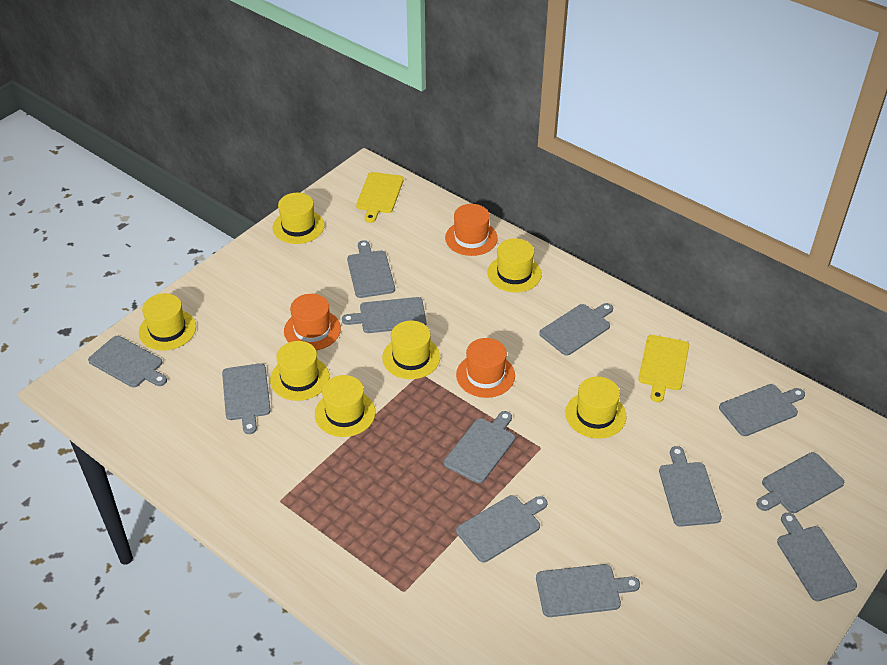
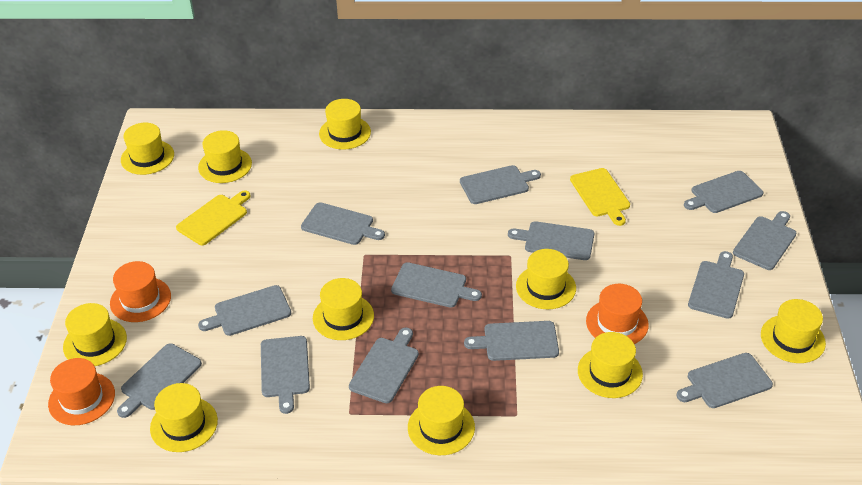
grey cutting board: [88,336,167,387] [222,363,271,434] [342,297,426,333] [347,240,395,298] [444,411,515,483] [456,495,547,562] [536,564,640,617] [539,303,613,356] [659,446,722,527] [719,384,805,436] [756,452,844,513] [777,513,857,601] = 12 -> [117,343,202,418] [198,285,291,336] [261,336,310,414] [301,202,385,245] [349,328,419,403] [391,262,482,308] [460,165,541,204] [464,321,559,361] [508,221,594,260] [676,353,773,408] [684,171,763,213] [688,251,744,319] [733,211,796,270] = 13
yellow hat: [139,293,196,351] [270,341,329,401] [272,193,325,244] [315,375,375,437] [382,320,440,379] [487,238,542,292] [565,377,627,439] = 7 -> [63,303,127,366] [121,123,174,175] [150,383,218,452] [198,130,252,183] [313,278,374,340] [319,99,371,150] [408,386,475,455] [516,249,576,309] [578,332,643,398] [761,299,826,363] = 10

